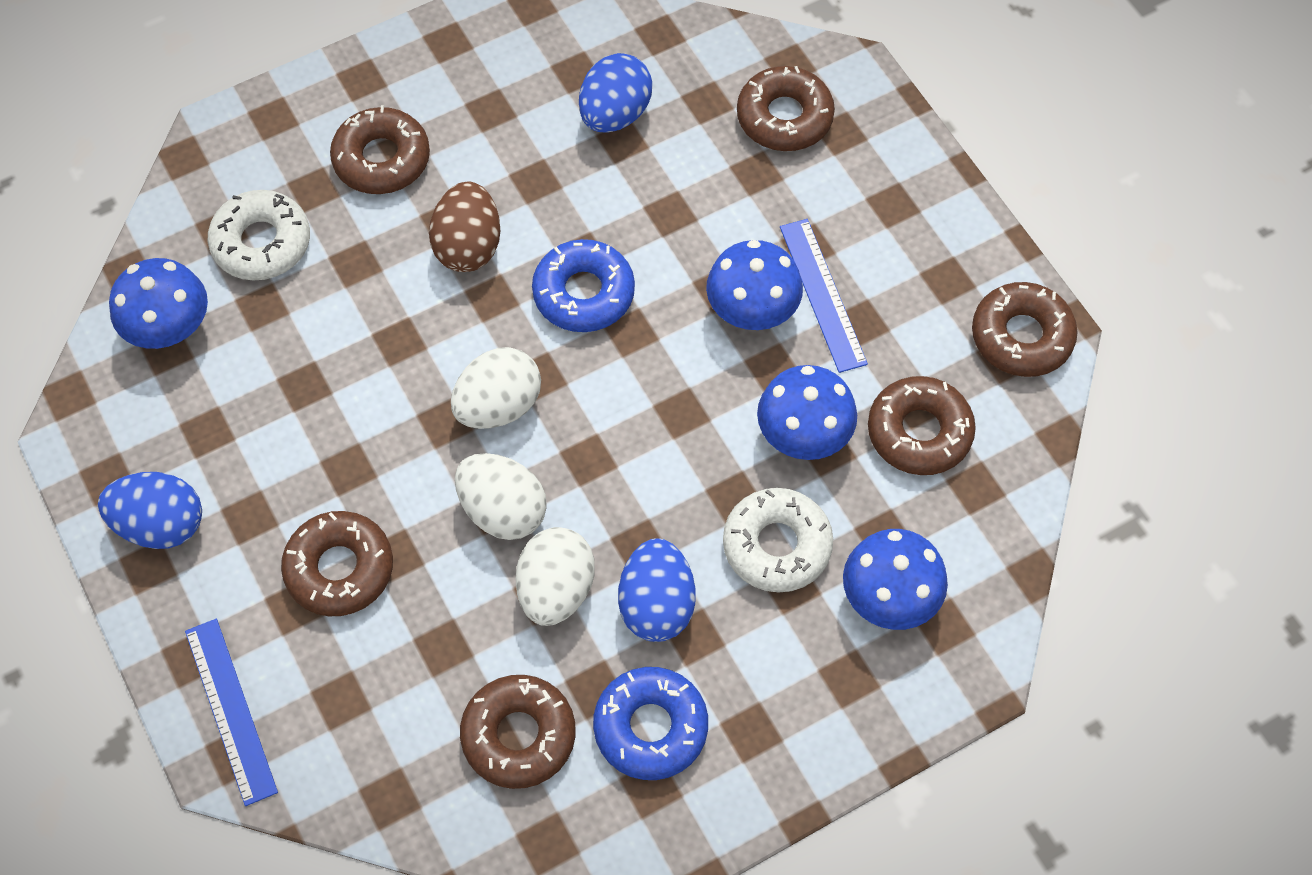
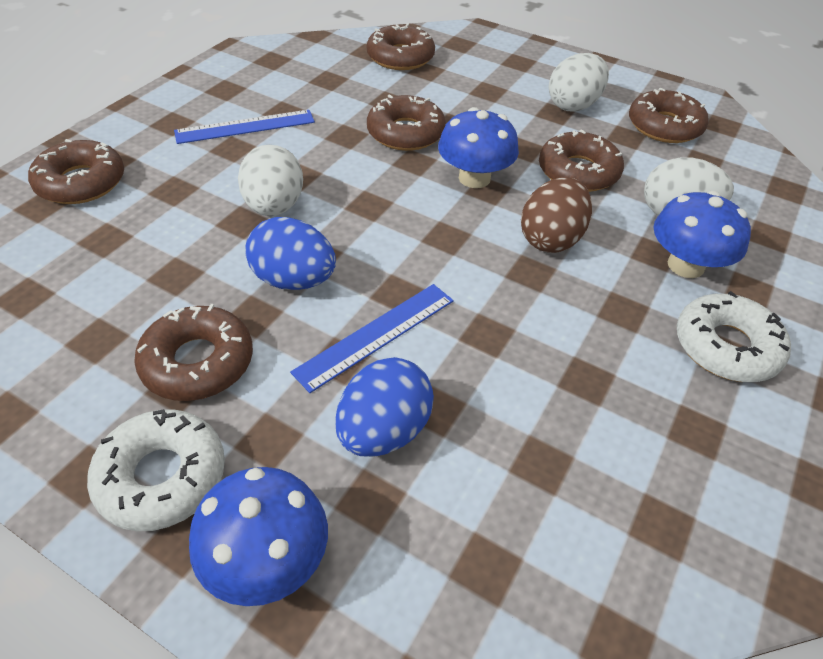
blue donut: [532,239,635,332] [593,667,708,780] = 2 -> none = 0
blue egg: [98,472,202,549] [579,53,652,133] [618,538,696,642] = 3 -> [245,217,336,290] [335,357,434,457] = 2
blue mushroom: [109,258,208,349] [706,240,803,330] [757,365,857,460] [843,529,948,630] = 4 -> [189,467,328,606] [438,107,519,188] [653,191,751,278] = 3

